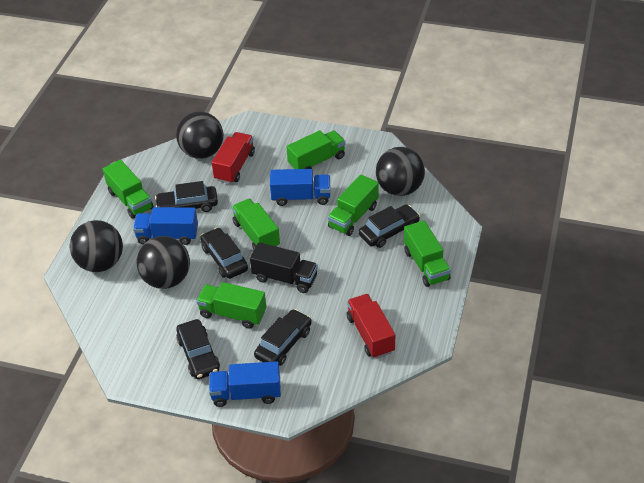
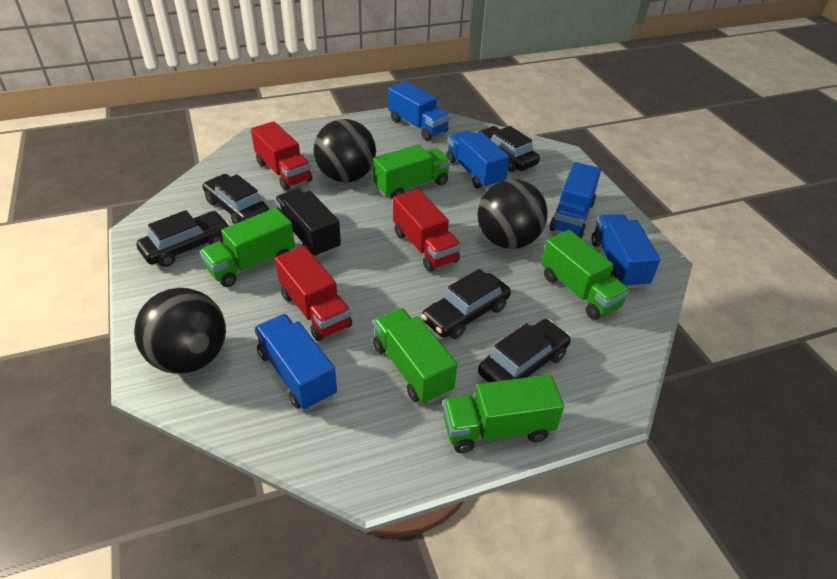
black ball: [70,220,123,272] [136,236,190,289] [176,111,224,159] [376,147,425,196] = 4 -> [134,288,226,374] [313,119,376,182] [477,179,548,249] = 3
blue truck: [133,207,198,245] [209,361,281,407] [270,169,330,206] = 3 -> [254,314,337,410] [388,81,450,141] [446,131,510,189] [550,162,601,238] [591,214,661,288] = 5
green truck: [103,160,153,219] [196,282,266,329] [232,199,280,250] [287,130,346,169] [328,174,379,236] [404,221,451,287] = 6 -> [199,208,295,287] [373,144,451,198] [373,308,457,404] [443,375,564,453] [541,230,630,320] = 5
red truck: [212,132,255,184] [347,294,395,359] = 2 -> [251,121,312,190] [275,246,352,341] [393,189,461,272] = 3

